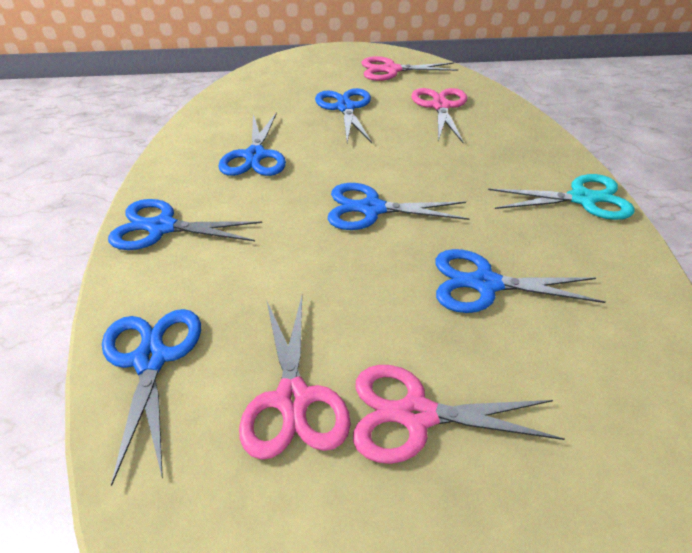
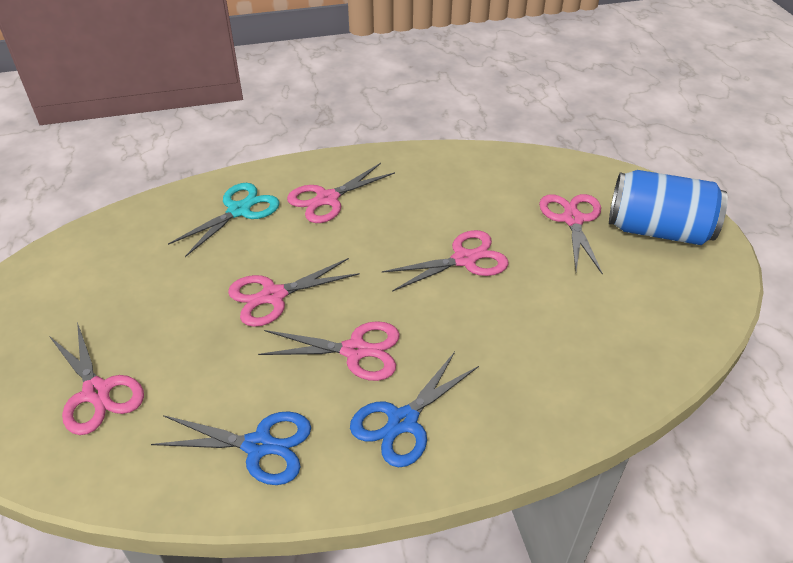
blue can: none = 0 -> [609,170,728,245] = 1
blue scissors: [102,309,201,486] [108,199,262,250] [218,112,286,176] [315,88,372,143] [328,183,470,230] [435,249,605,313] = 6 -> [151,411,311,485] [350,352,479,467] = 2
pink scissors: [239,296,351,460] [353,365,564,464] [362,56,458,81] [411,88,467,143] = 4 -> [49,322,144,435] [228,258,360,327] [258,321,400,381] [287,163,395,223] [382,230,509,292] [539,194,603,275] = 6

